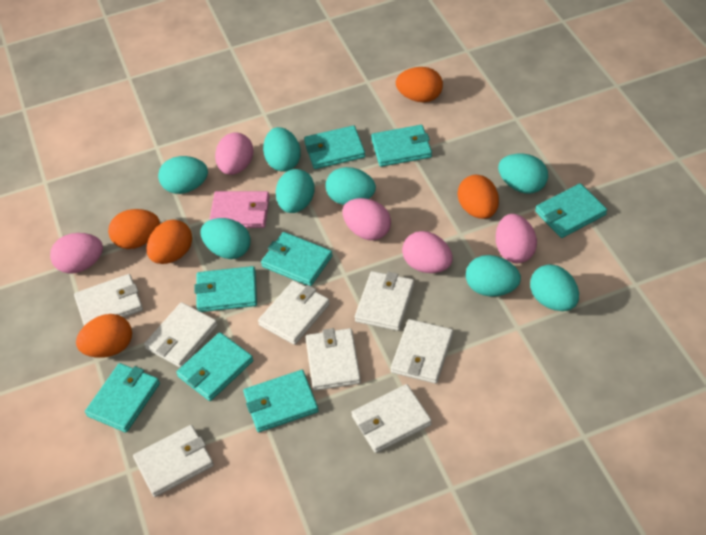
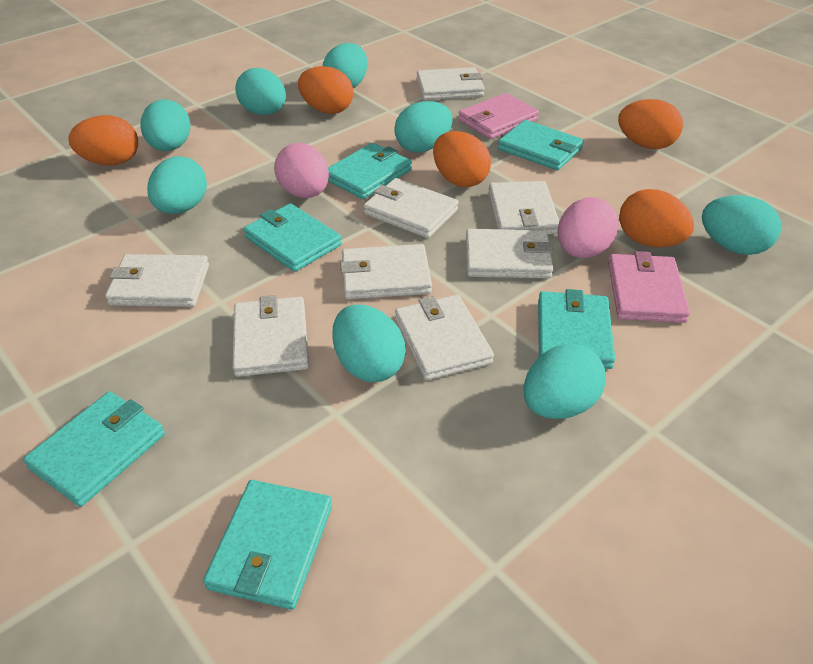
pink egg: [50,233,103,274] [215,132,254,175] [343,198,391,240] [402,231,453,273] [496,214,537,263] = 5 -> [274,143,329,198] [558,197,619,258] = 2
pink wallet: [209,191,270,228] = 1 -> [458,93,539,139] [608,251,690,323] = 2
turquoise wallet: [85,363,160,433] [176,332,253,401] [195,266,257,312] [243,370,319,432] [261,232,332,286] [304,125,365,169] [371,125,432,167] [535,183,607,238] = 8 -> [23,392,165,507] [203,480,332,610] [244,203,342,272] [328,143,412,199] [498,120,584,170] [538,289,615,369] = 6

